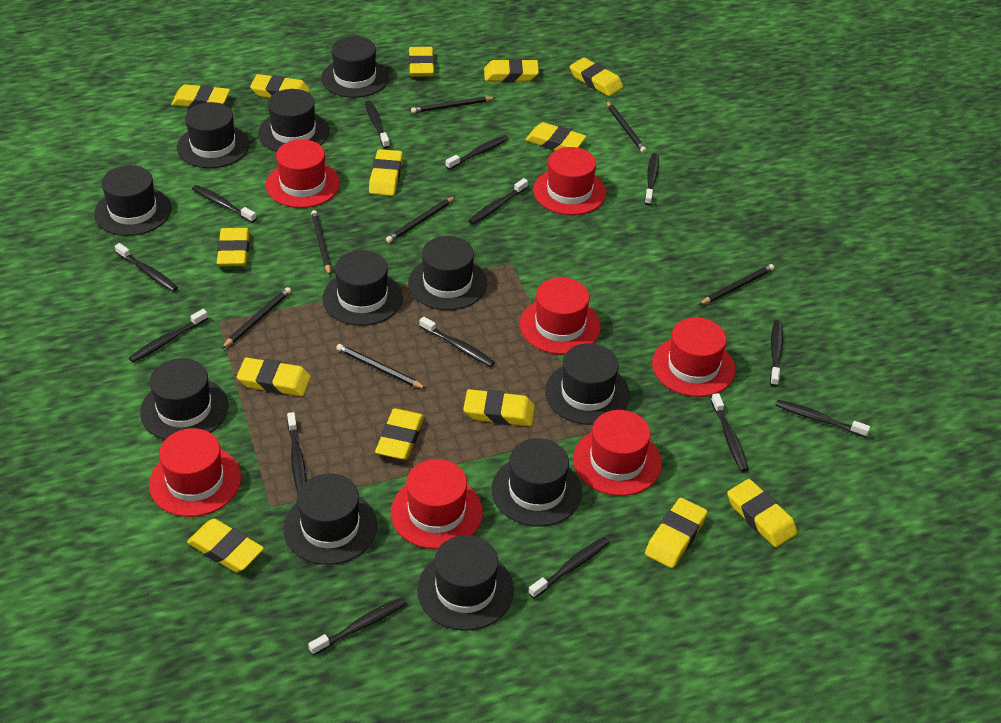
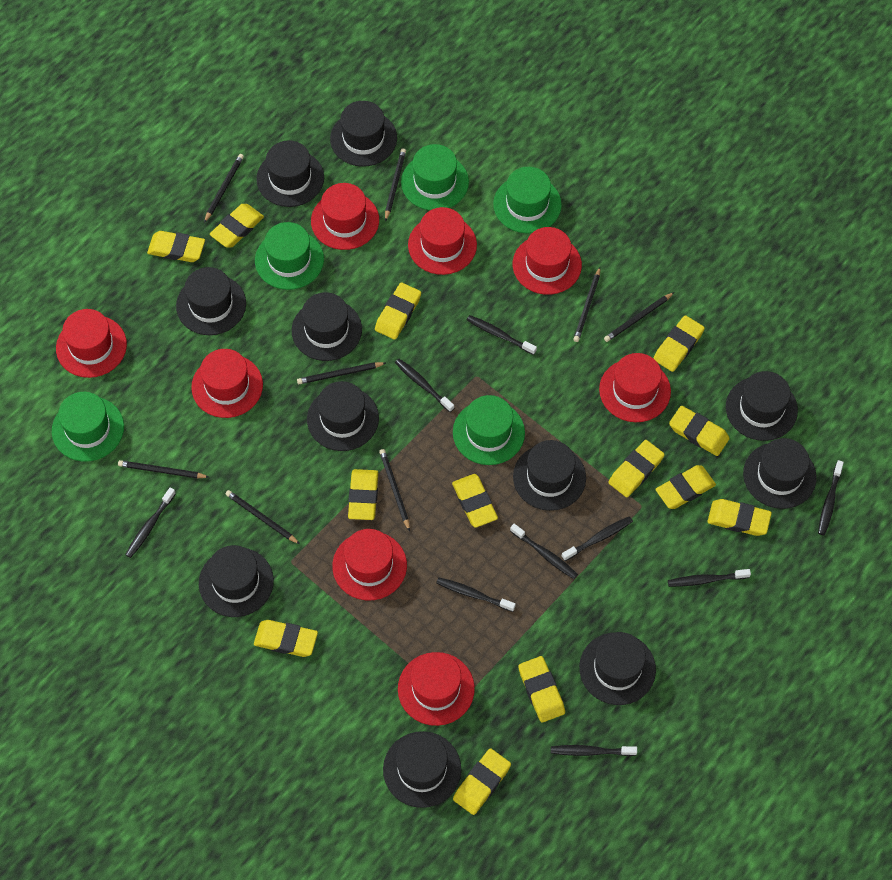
black pencil: [222,287,291,349] [311,210,331,275] [336,344,426,389] [386,196,456,243] [411,96,496,113] [606,101,647,153] [699,264,774,305] = 7 -> [118,460,209,478] [204,154,244,223] [226,490,300,544] [297,362,386,384] [379,449,410,531] [385,148,406,222] [573,267,600,342] [604,292,674,342] = 8
black toothbrush: [115,243,178,292] [129,309,208,363] [192,185,256,223] [287,412,306,492] [308,597,407,655] [365,100,390,148] [419,316,495,367] [446,135,509,170] [469,178,528,225] [528,537,609,599] [645,153,659,205] [711,393,748,472] [770,320,783,386] [775,400,870,438] = 14 -> [125,488,176,558] [395,359,454,412] [436,577,516,612] [467,315,537,355] [510,524,578,579] [551,745,637,756] [562,516,633,561] [668,569,751,587] [818,460,844,535] = 9
green hat: none = 0 -> [52,392,124,461] [255,222,324,290] [401,144,469,210] [453,395,525,465] [493,167,562,233] = 5
red hat: [149,428,241,517] [266,139,340,208] [391,459,483,549] [520,278,601,355] [533,147,606,215] [573,410,662,496] [652,317,735,397] = 7 -> [56,309,127,378] [191,349,263,418] [311,183,379,250] [332,529,407,600] [398,652,475,726] [408,207,477,275] [513,227,582,295] [599,353,671,422] = 8
yellow eraser: [171,84,230,108] [187,519,264,572] [217,228,250,266] [237,358,311,396] [250,74,310,98] [369,149,403,196] [375,409,424,460] [409,47,434,77] [463,389,535,426] [484,59,539,82] [525,122,586,150] [570,58,623,96] [645,498,707,568] [727,479,798,547] = 14 -> [147,231,205,262] [210,204,264,247] [254,620,318,657] [348,469,378,520] [375,283,421,340] [452,474,498,528] [453,748,511,815] [518,656,565,723] [608,440,664,497] [653,315,705,372] [655,465,716,509] [669,406,730,456] [707,499,772,536] = 13

